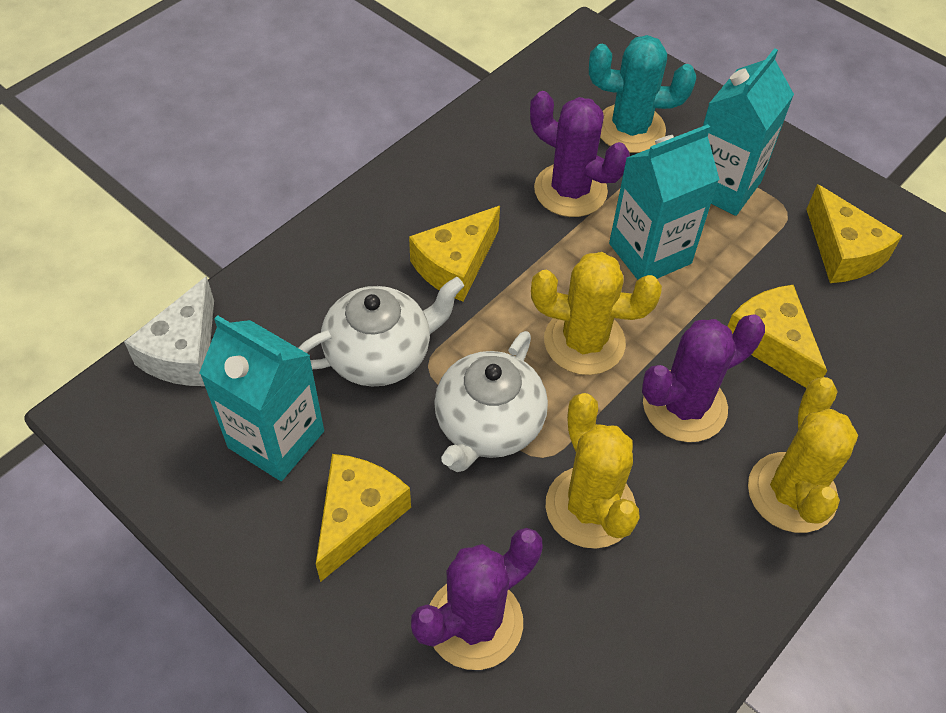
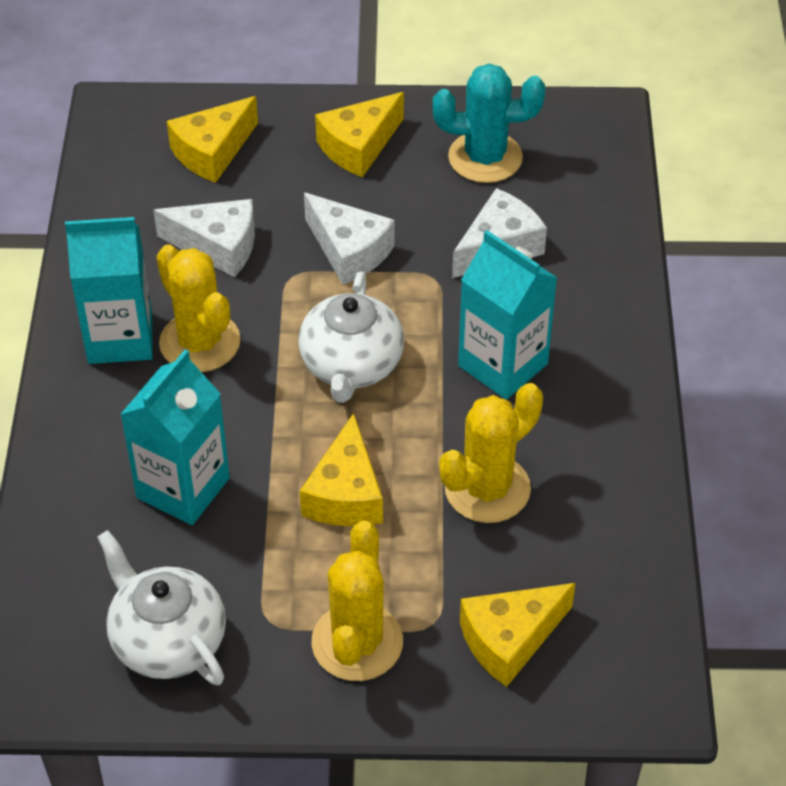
purple cactus: [411,528,543,670] [530,91,630,217] [642,314,765,442] = 3 -> none = 0
white cheese: [124,276,214,386] = 1 -> [153,199,255,277] [304,193,395,285] [452,188,547,278] = 3

